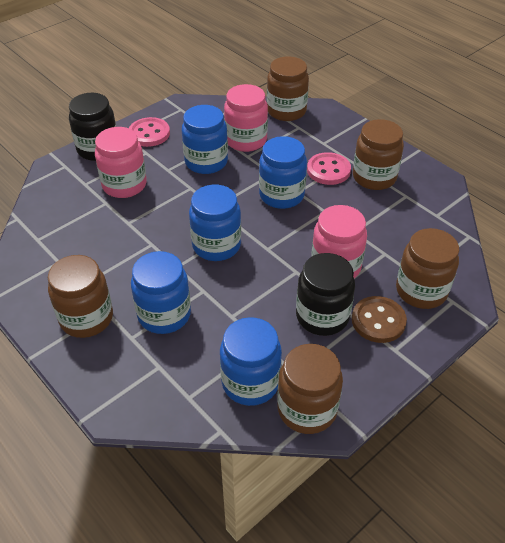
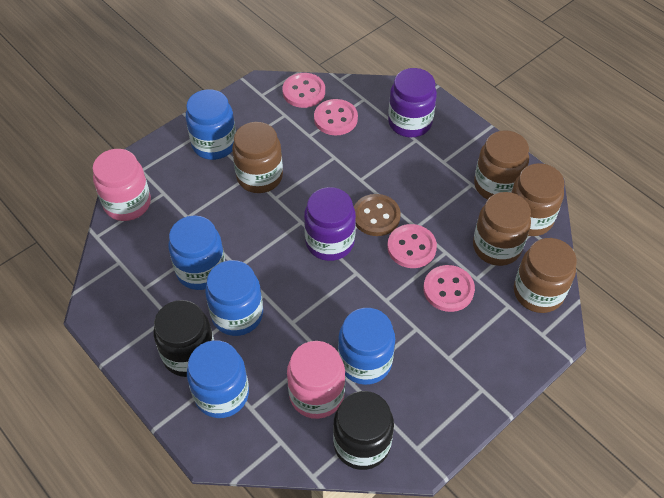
pink button: [129,117,170,147] [307,152,351,185] = 2 -> [282,73,325,108] [314,99,358,135] [387,224,437,268] [423,265,475,312] = 4
pink jar: [95,127,147,198] [224,84,268,152] [311,205,367,279] = 3 -> [92,149,151,221] [287,341,345,419] = 2
purple jar: none = 0 -> [304,187,356,261] [388,68,437,137] = 2

